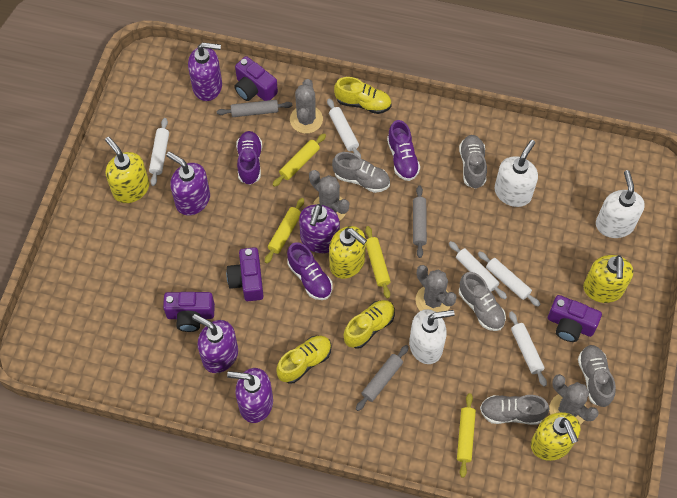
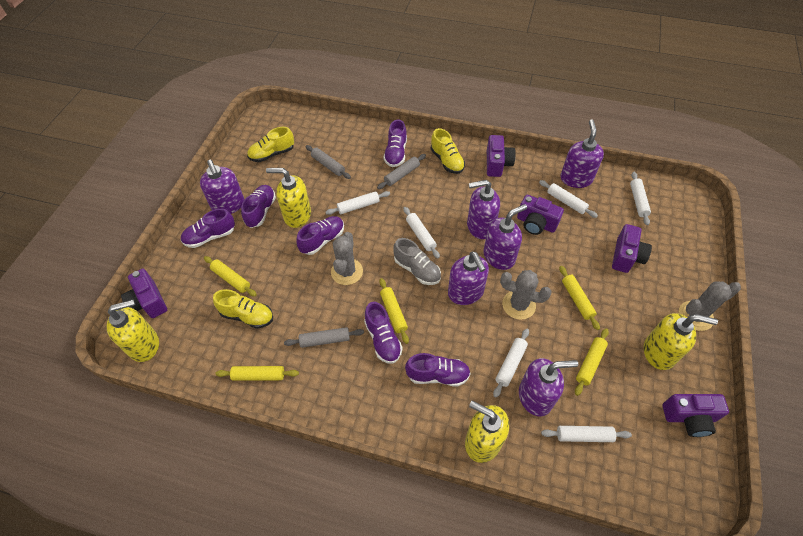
grey cactus: [290,79,323,134] [309,170,349,221] [416,265,457,312] [549,374,598,425] = 4 -> [331,232,363,285] [500,270,552,320] [679,281,741,331] = 3
grey shoe: [332,152,390,193] [459,135,487,189] [459,272,506,331] [480,395,549,425] [578,345,616,407] = 5 -> [393,238,441,285] = 1
purple camera: [163,292,215,332] [226,247,263,301] [234,56,278,101] [548,295,602,342] = 4 -> [121,269,167,318] [487,135,516,177] [517,195,564,235] [612,224,652,273] [662,394,729,437] = 5
purple shoe: [236,131,262,185] [287,242,332,300] [387,120,420,181] = 3 -> [181,209,235,248] [241,185,276,228] [296,216,344,255] [364,302,403,364] [383,119,407,167] [405,353,471,387] = 6
purple soap dispenser: [166,152,210,216] [188,43,222,101] [192,314,238,373] [227,368,273,423] [299,204,340,253] = 5 -> [200,160,244,214] [448,252,489,305] [467,180,500,239] [484,204,527,270] [519,358,578,416] [561,119,604,188] = 6
white rolling pin: [149,118,169,186] [327,98,361,158] [449,241,507,299] [478,251,541,307] [509,311,547,387] = 5 -> [326,191,390,215] [403,207,440,258] [493,329,529,397] [539,180,598,218] [541,426,632,442] [630,172,651,225] = 6
white soap dispenser: [409,309,455,364] [494,140,538,207] [596,170,645,238] = 3 -> none = 0
yellow rolling pin: [265,198,304,264] [272,133,326,187] [365,226,391,299] [457,393,476,478] = 4 -> [204,256,257,297] [215,366,299,381] [379,278,409,344] [559,266,600,330] [575,328,609,396] = 5

